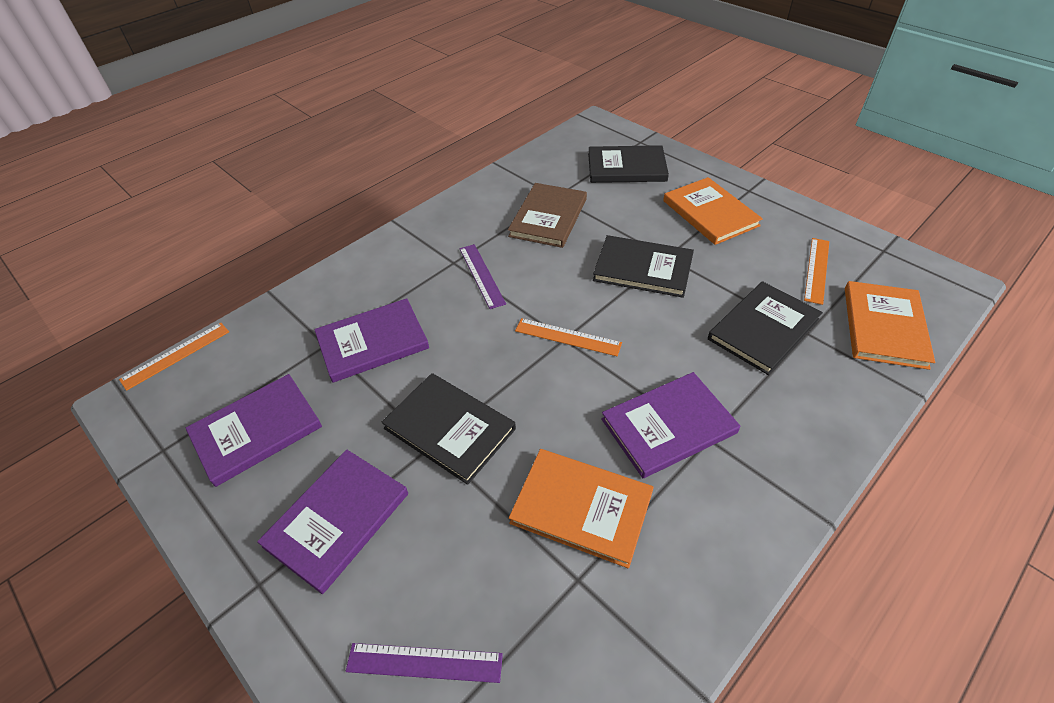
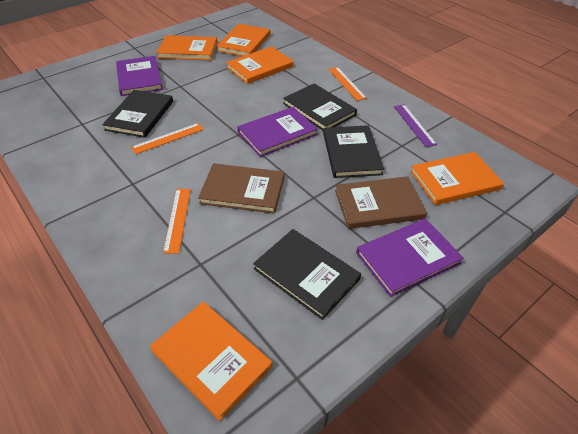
brown book: [508,183,587,248] = 1 -> [198,163,284,214] [335,176,427,229] = 2
orange book: [509,449,654,568] [663,177,763,245] [845,281,935,370] = 3 -> [150,302,272,421] [156,35,217,60] [216,24,270,56] [226,46,294,84] [410,152,504,205] = 5
purple book: [186,374,322,487] [257,449,408,594] [314,298,429,383] [601,372,740,478] = 4 -> [116,56,163,96] [237,107,318,157] [356,218,464,297] = 3
purple ruler: [346,643,503,683] [460,244,506,309] = 2 -> [394,105,437,147] = 1

